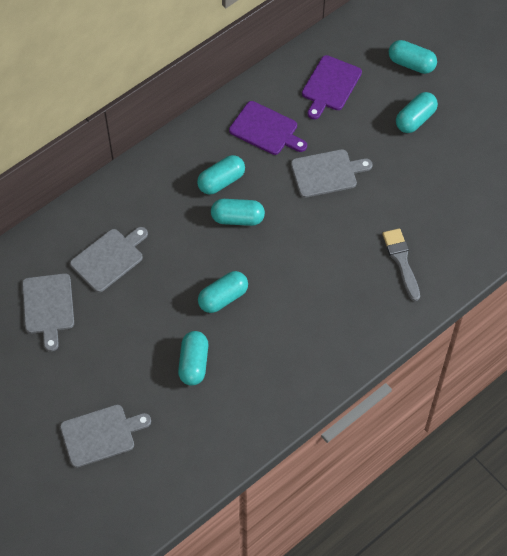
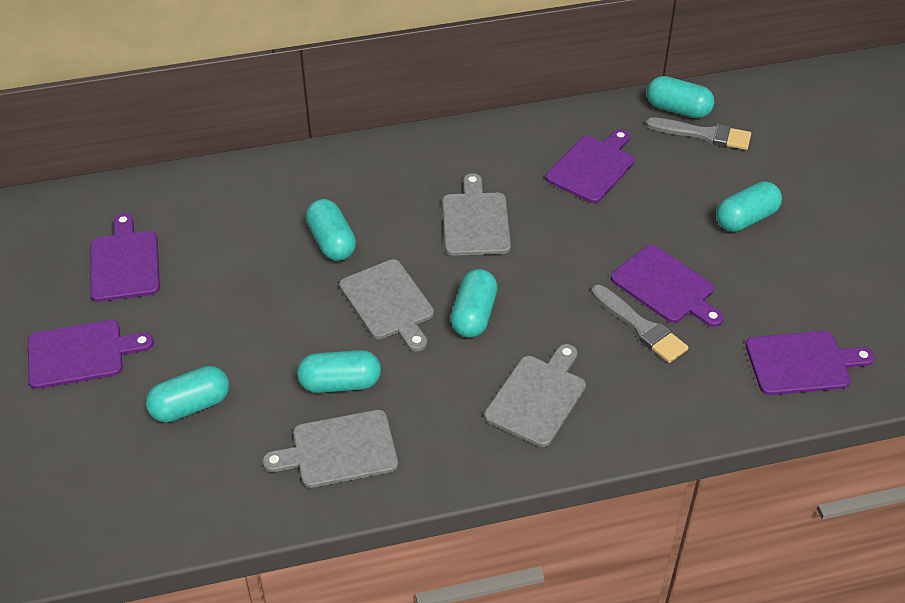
grey brush: [382,228,420,301] = 1 -> [591,285,688,363] [646,117,751,150] = 2
purple cutting board: [229,101,307,155] [302,55,362,119] = 2 -> [28,320,154,389] [90,213,160,302] [546,129,635,203] [611,245,724,327] [745,331,875,395] = 5

